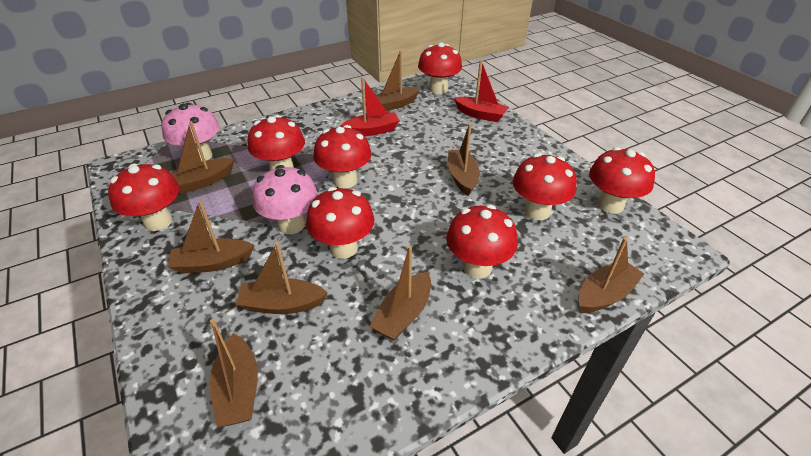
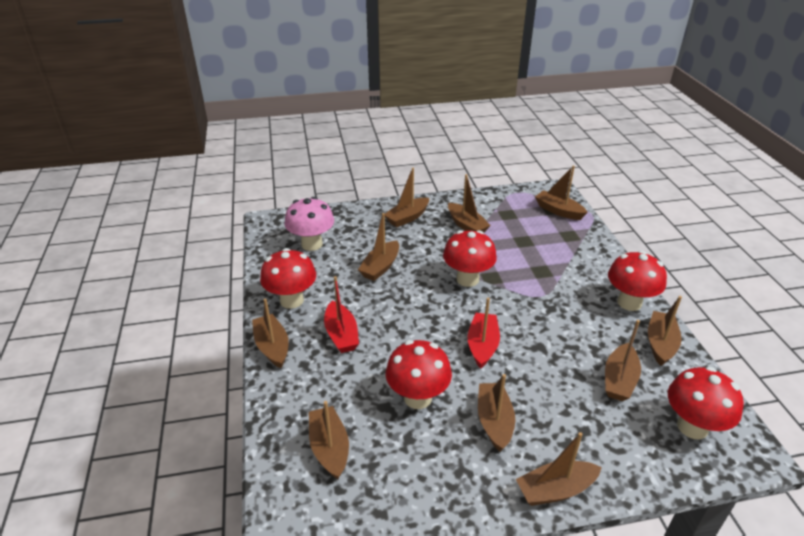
brown boat: [168,200,254,274] [172,121,234,194] [210,319,258,428] [236,242,328,314] [369,246,431,341] [376,51,420,111] [448,124,480,196] [578,237,644,313] = 8 -> [252,298,289,368] [309,401,349,479] [358,213,399,281] [385,168,429,227] [448,174,491,232] [478,374,515,452] [516,432,602,506] [535,166,588,220] [605,320,641,401] [648,296,682,366] = 10
pink mushroom: [161,103,220,161] [252,165,318,234] = 2 -> [284,197,334,251] = 1
red mushroom: [108,163,180,231] [248,115,305,170] [306,187,375,259] [313,125,371,188] [418,42,462,94] [446,204,517,278] [513,153,577,220] [589,147,655,214] = 8 -> [260,248,316,309] [386,340,452,409] [443,230,497,287] [608,251,667,311] [668,367,744,439] = 5

